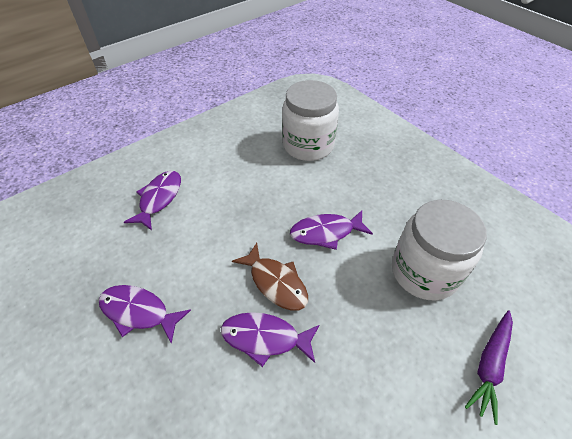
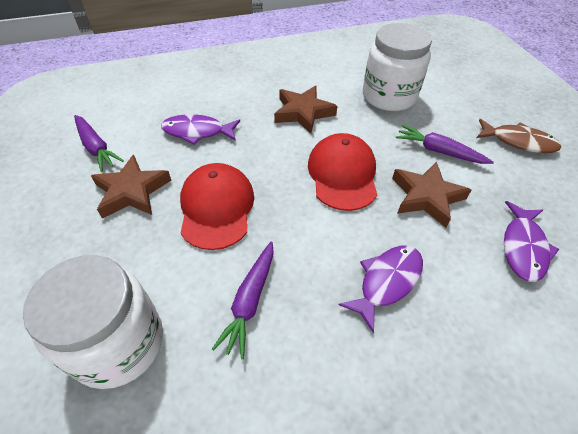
brown star: none = 0 -> [91,154,171,218] [274,86,337,134] [392,162,471,228] = 3
purple carrot: [465,311,513,425] = 1 -> [74,115,124,172] [212,241,274,359] [396,125,494,164] = 3
purple fish: [99,285,191,344] [124,171,181,230] [221,312,319,367] [290,210,373,250] = 4 -> [161,114,240,145] [338,246,423,333] [504,201,559,282] = 3
red cap: none = 0 -> [180,163,254,250] [308,133,377,211] = 2

